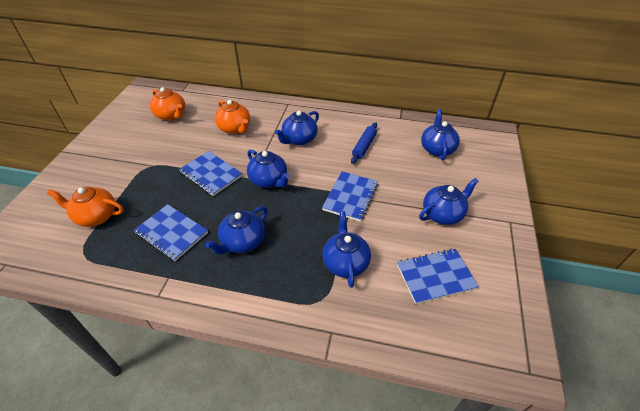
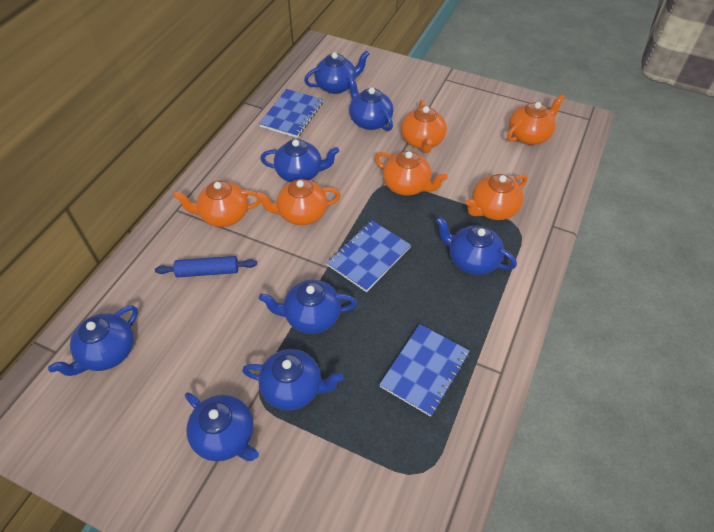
blue notebook: [134,204,208,261] [179,151,243,196] [322,171,378,222] [397,249,479,304] = 4 -> [259,89,323,138] [327,220,411,292] [379,324,470,417] = 3
blue teapot: [205,206,268,254] [247,150,290,188] [275,111,319,145] [322,211,371,288] [419,178,478,225] [421,109,460,160] = 6 -> [48,305,138,376] [185,392,259,461] [242,349,344,410] [259,280,357,334] [260,139,339,182] [304,51,369,94] [348,75,393,131] [436,217,517,275] = 8
orange teapot: [47,187,123,227] [150,87,185,121] [215,100,250,134] = 3 -> [173,181,261,227] [255,179,341,225] [375,151,447,196] [401,100,447,153] [466,174,527,220] [507,94,565,145] = 6

